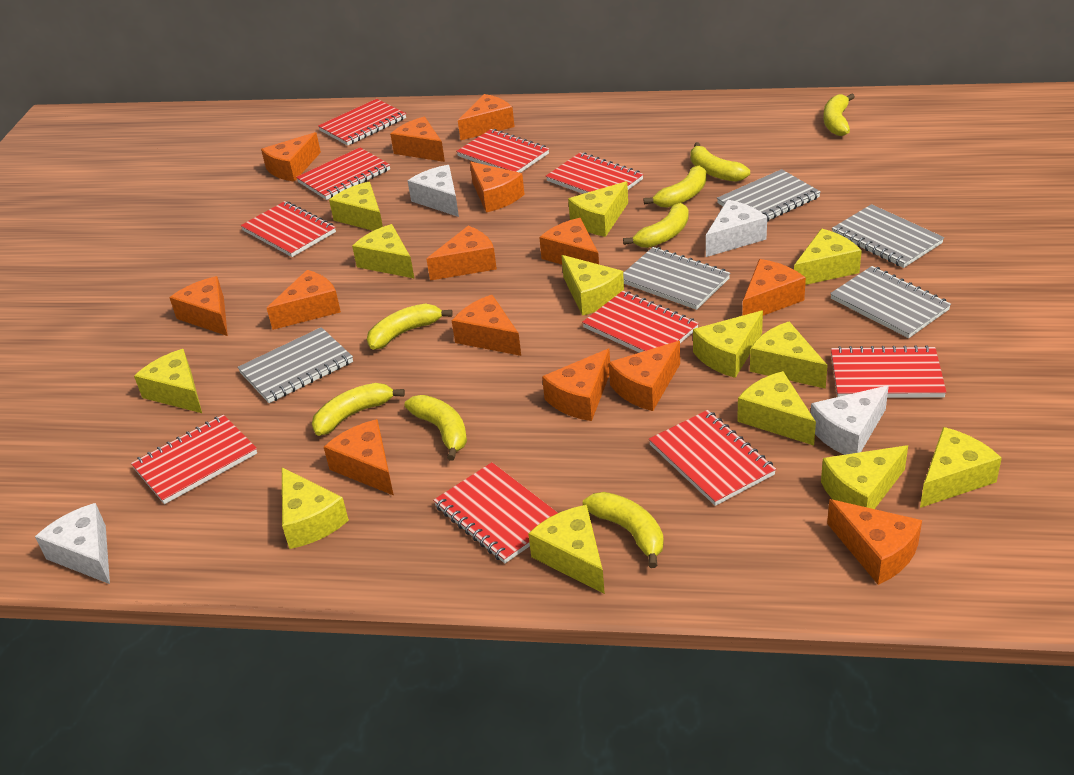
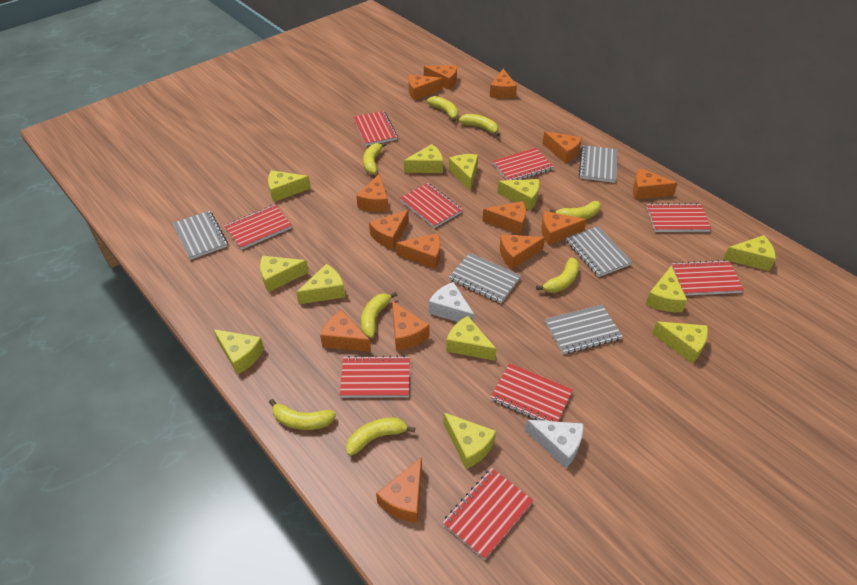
red notebook: [131,415,257,504] [241,201,336,257] [296,147,390,200] [318,99,406,146] [433,462,558,563] [456,129,549,173] [546,152,644,194] [582,291,699,353] [649,410,776,506] [831,345,946,398] = 10 -> [224,205,292,250] [340,356,410,398] [353,111,398,146] [400,183,463,228] [442,468,534,560] [491,363,573,422] [493,148,554,180] [647,203,711,232] [671,260,744,296] = 9
white cheese: [35,503,110,584] [408,165,459,217] [706,200,767,257] [811,385,889,455] = 4 -> [429,282,475,322] [525,420,583,469] = 2
yellow cheese: [134,349,202,413] [282,467,349,549] [329,182,383,231] [352,224,414,278] [528,505,605,594] [561,255,624,316] [568,181,628,237] [693,310,763,378] [737,371,816,446] [750,321,828,389] [794,229,862,285] [821,445,908,509] [920,427,1002,508] = 13 -> [213,329,264,375] [260,256,309,292] [268,170,311,202] [296,264,345,304] [404,144,443,173] [443,413,496,469] [446,316,497,361] [449,154,478,191] [497,179,539,210] [646,266,687,312] [652,321,708,364] [723,235,776,271] = 12

